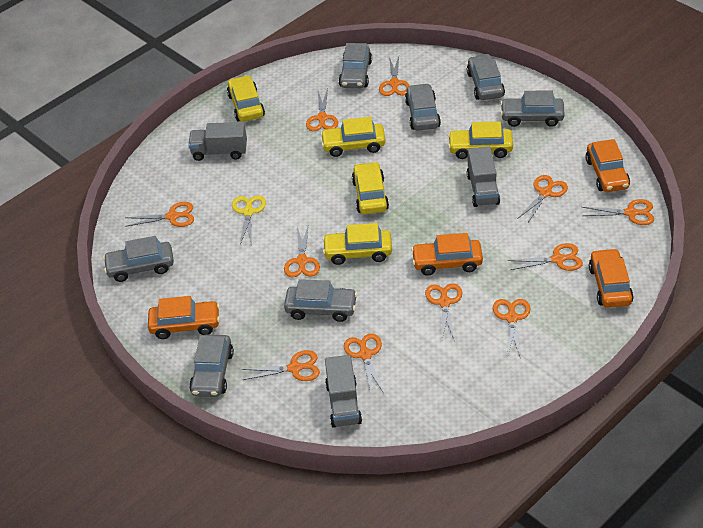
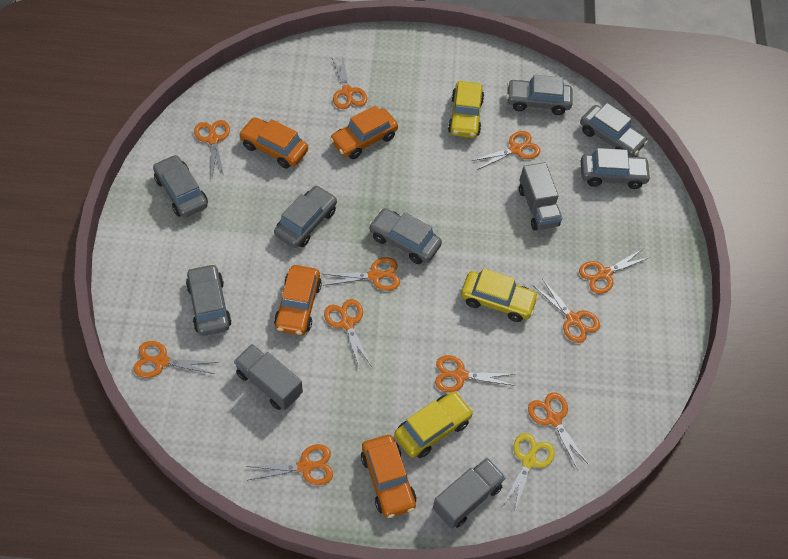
yellow car: [227,75,265,122] [320,117,386,157] [322,223,392,265] [352,162,389,214] [448,121,513,159] = 5 -> [394,391,473,458] [448,81,484,138] [461,268,539,322] = 3

